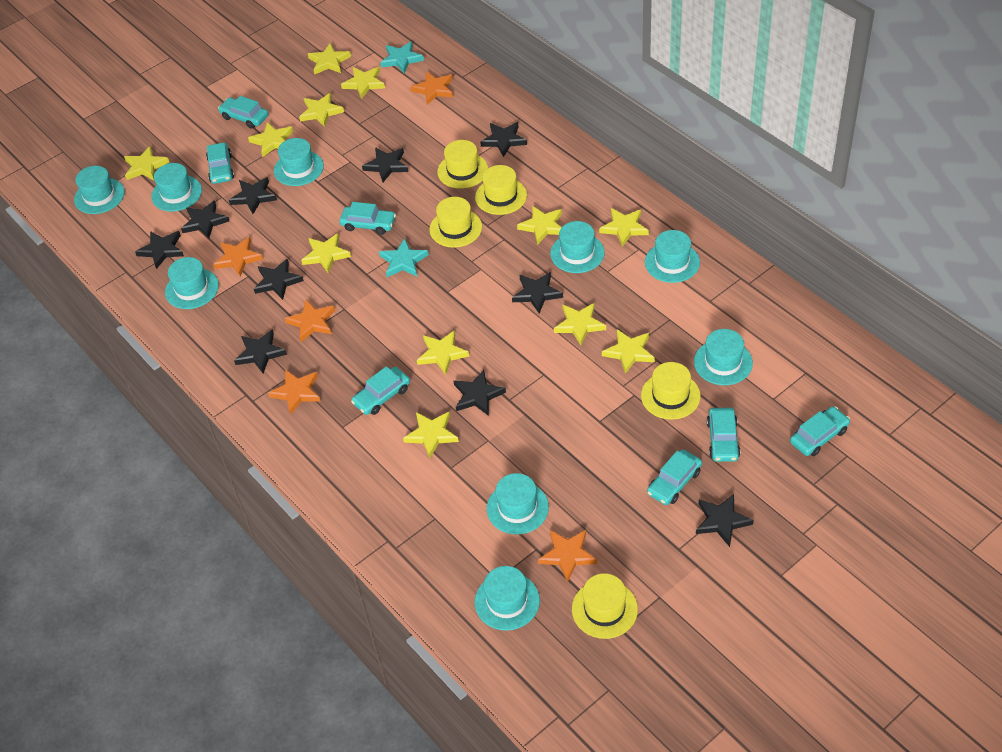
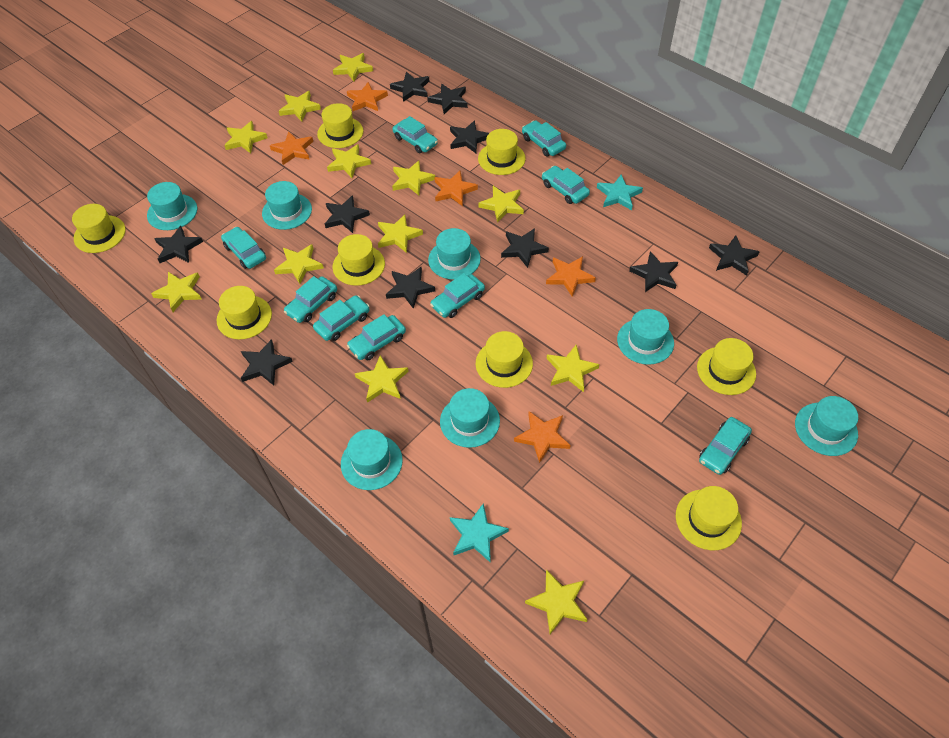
turquoise car: [206,143,234,184] [218,96,268,129] [340,202,396,235] [351,366,410,415] [647,449,702,505] [707,408,740,462] [790,406,850,456] = 7 -> [221,227,266,269] [284,276,337,323] [313,295,370,341] [347,314,406,360] [393,116,438,153] [430,273,485,318] [522,120,566,157] [542,166,590,204] [699,417,752,475] = 9
turquoise hat: [74,166,125,214] [151,163,202,212] [165,257,219,309] [274,138,324,186] [474,566,540,631] [487,473,549,534] [550,221,605,273] [645,230,700,283] [694,329,753,385] = 9 -> [147,182,197,230] [262,181,312,230] [341,429,403,490] [428,228,481,280] [440,388,500,448] [617,309,674,365] [795,396,858,456] = 7
yellow hat: [430,197,482,248] [437,140,488,189] [475,165,527,215] [572,573,638,639] [641,362,701,420] = 5 -> [72,204,126,253] [217,286,272,339] [317,103,363,148] [333,234,385,286] [476,331,533,388] [478,129,526,175] [676,486,742,550] [697,338,756,395] = 8

